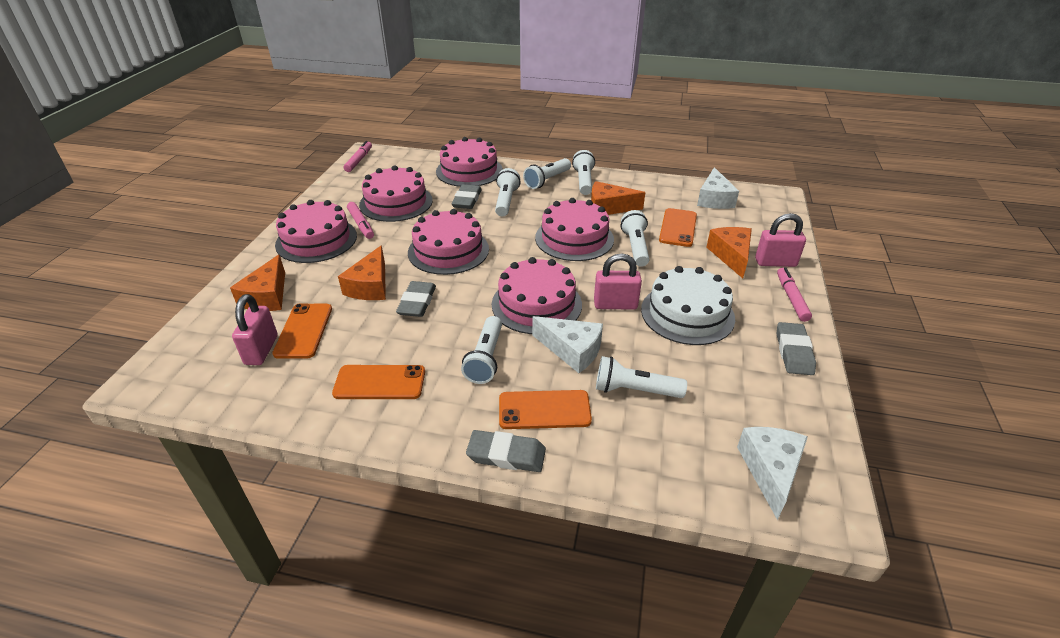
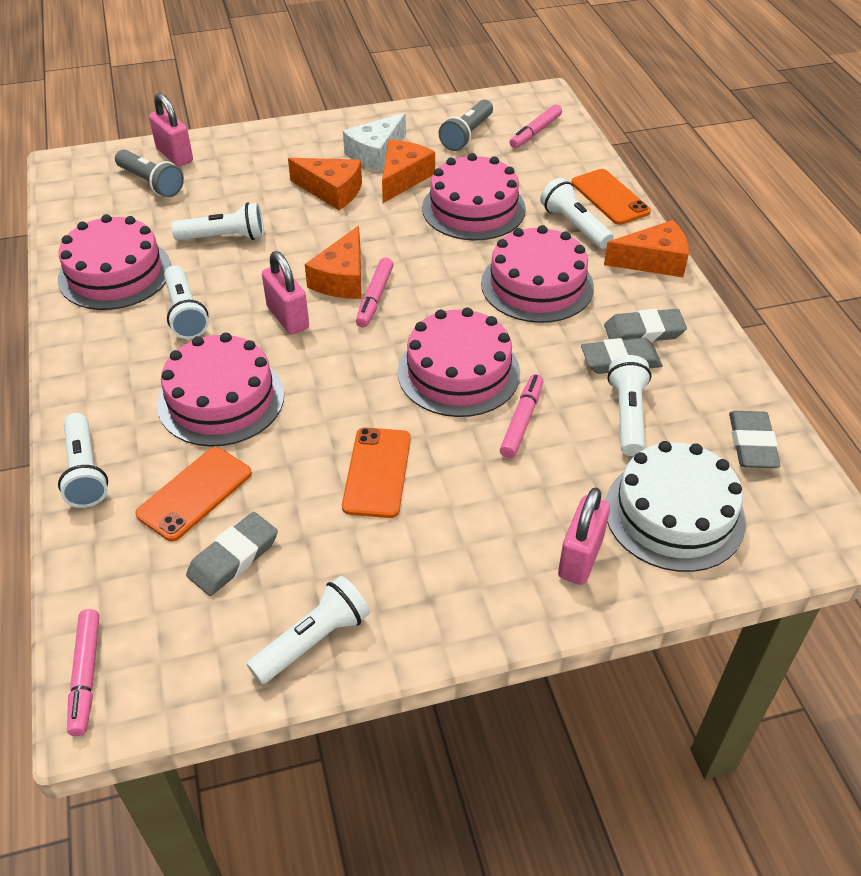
grey flashlight: none = 0 -> [115,149,184,198] [439,99,493,151] = 2
orange phone: [272,303,332,359] [332,365,425,399] [499,390,592,429] [659,208,697,247] = 4 -> [135,447,252,542] [342,427,411,518] [571,169,651,225] = 3
pink cake: [275,200,357,263] [359,165,433,222] [408,209,489,275] [436,137,503,187] [492,257,582,334] [535,198,614,261] = 6 -> [58,214,171,310] [157,333,284,447] [398,307,520,417] [422,153,526,241] [481,225,594,323] = 5
pink marker: [344,141,372,172] [347,202,374,239] [777,267,812,322] = 3 -> [67,609,100,736] [356,257,394,328] [500,374,543,458] [510,104,562,148] = 4
white cheese: [532,316,603,373] [697,167,739,209] [737,427,808,520] = 3 -> [343,113,406,171] = 1

